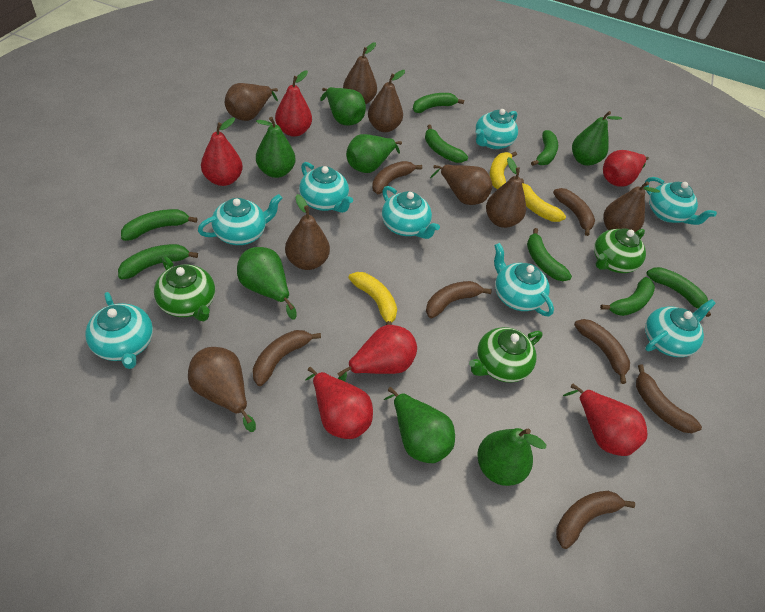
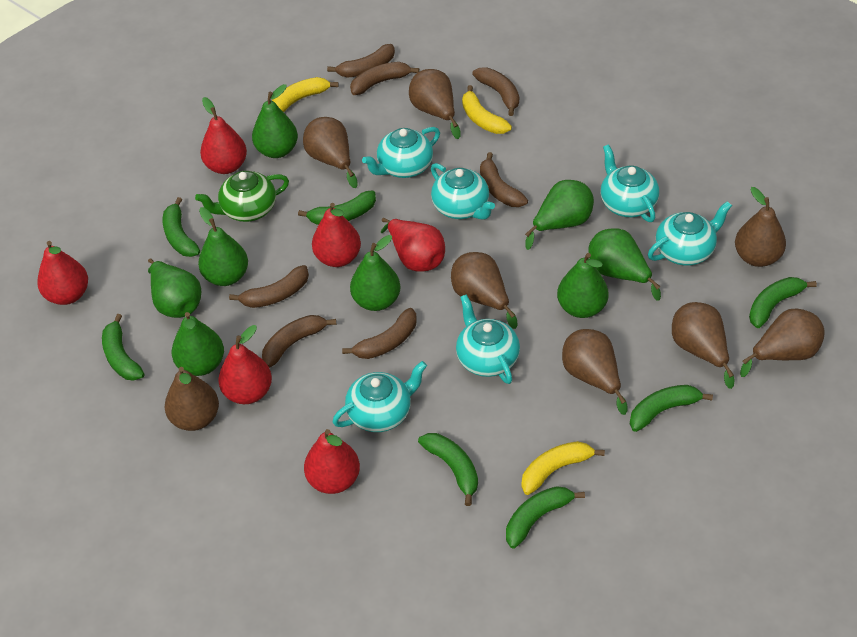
green banana: [118,244,198,279] [121,209,197,241] [413,93,464,113] [425,125,468,163] [527,228,572,281] [531,130,558,166] [600,277,655,316] [646,267,711,317] = 8 -> [102,314,144,381] [163,197,200,257] [298,191,376,225] [418,433,478,506] [506,486,585,549] [630,385,713,432] [749,277,817,328] = 7
green pear: [237,247,297,320] [256,117,295,178] [320,87,366,126] [346,134,402,173] [384,387,455,463] [477,428,546,486] [572,111,622,166] = 7 -> [148,258,201,318] [172,312,224,376] [198,207,248,286] [252,84,298,158] [350,235,400,311] [525,180,594,250] [557,253,609,318] [588,228,661,301] = 8
green teapot: [154,256,215,321] [469,327,543,383] [594,228,646,273] = 3 -> [195,171,289,222] = 1
turquoise teapot: [85,292,153,369] [198,194,282,245] [299,162,353,213] [382,186,440,239] [475,109,518,149] [494,243,554,316] [645,177,717,225] [645,299,716,357] = 8 -> [333,361,427,432] [362,127,440,178] [431,163,495,220] [456,294,520,384] [600,144,659,222] [648,201,732,266] = 6

